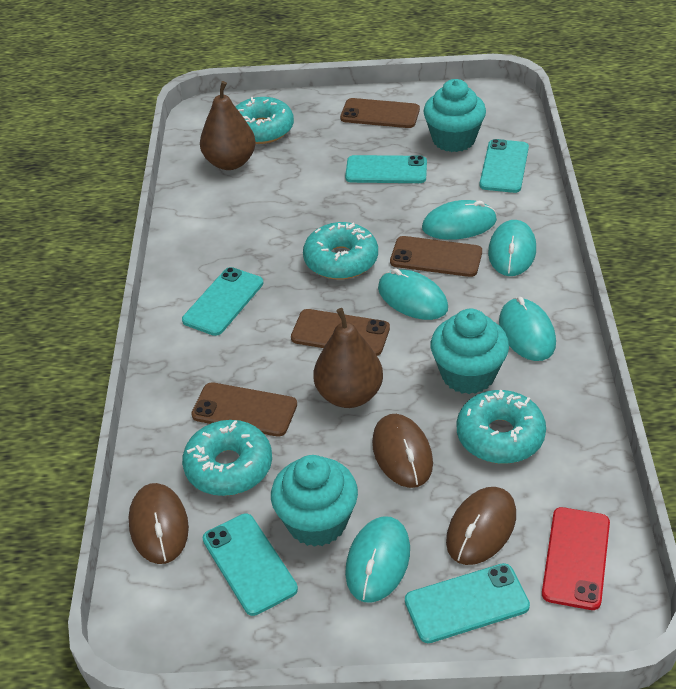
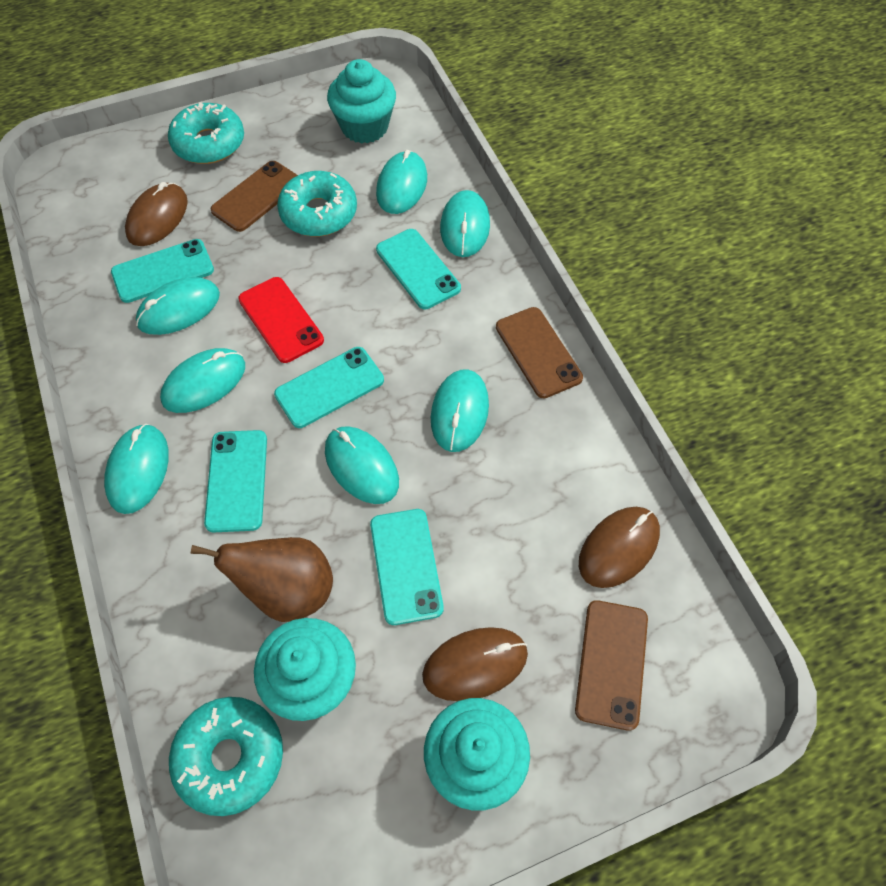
brown pear: [200,81,256,170] [313,308,383,408] = 2 -> [191,537,333,622] = 1
brown phone: [191,382,297,437] [291,309,390,356] [340,98,420,128] [390,236,482,277] = 4 -> [210,161,298,232] [496,307,583,398] [575,600,648,731] = 3
turquoise donut: [182,420,272,496] [235,97,294,144] [303,222,378,280] [457,390,546,464] = 4 -> [168,102,244,164] [169,697,283,816] [277,171,357,236] = 3
turquoise mouse: [345,516,410,603] [378,268,448,320] [422,200,497,240] [488,220,536,276] [499,297,556,361] = 5 -> [104,424,169,514] [136,277,220,335] [160,348,245,413] [325,426,399,504] [376,150,427,214] [431,370,489,452] [440,190,490,257] = 7

